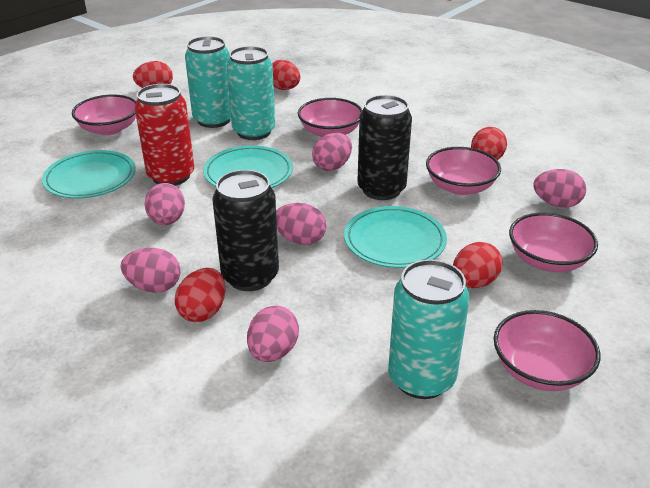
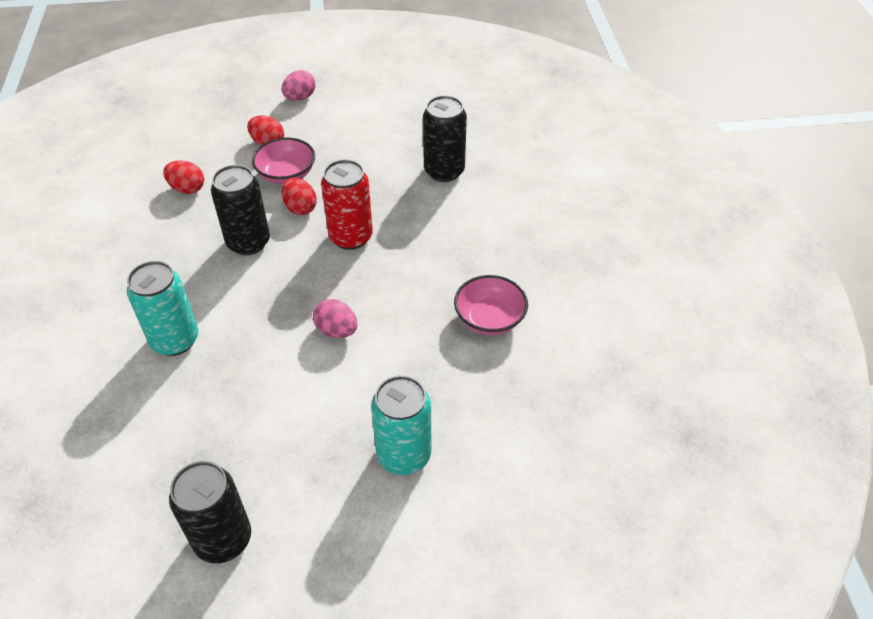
black can: [212,170,279,291] [357,95,412,200] = 2 -> [169,461,251,563] [211,165,270,255] [423,95,467,182] = 3
pink bowl: [72,94,136,136] [298,98,362,137] [426,147,501,195] [494,310,600,391] [509,212,598,272] = 5 -> [252,138,315,184] [454,275,528,335] = 2
pink egg: [121,248,181,293] [145,183,185,225] [247,306,299,362] [276,203,326,245] [312,133,352,171] [533,169,586,208] = 6 -> [282,70,315,101] [313,299,358,338] = 2
red egg: [133,61,173,88] [175,268,226,322] [272,60,300,90] [453,242,503,288] [471,127,507,160] = 5 -> [163,161,204,194] [247,115,284,145] [282,178,317,215] = 3
turquoise can: [185,36,231,128] [227,46,275,140] [388,259,470,399] = 3 -> [127,261,198,356] [371,375,432,475] = 2
turquoise plate: [42,150,136,199] [203,145,293,188] [344,206,447,268] = 3 -> none = 0

